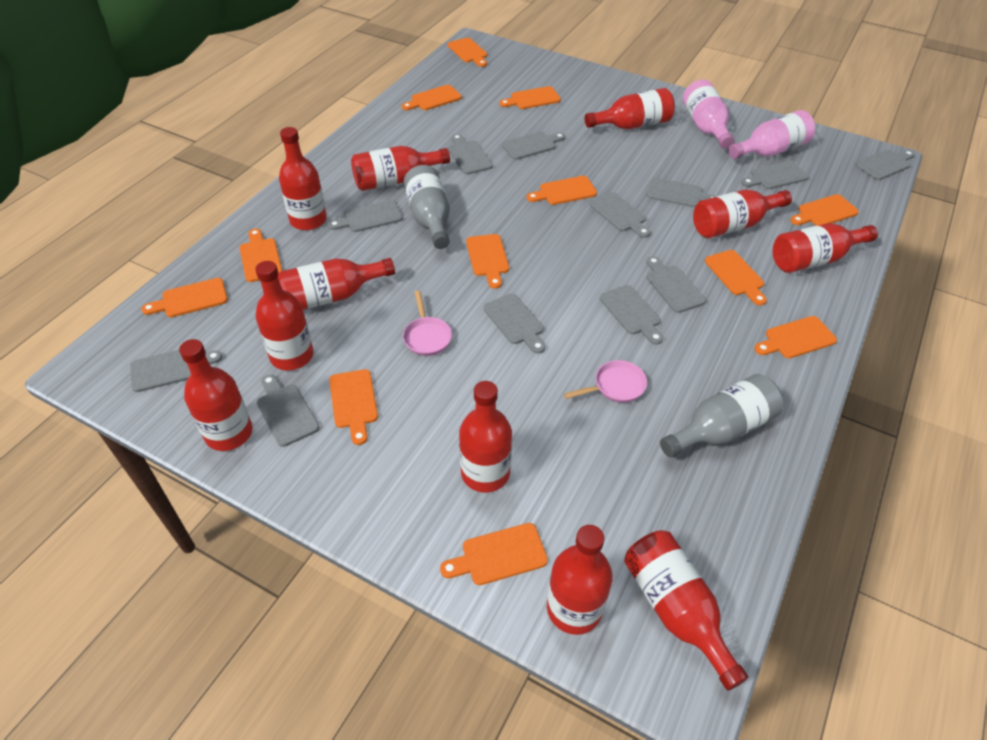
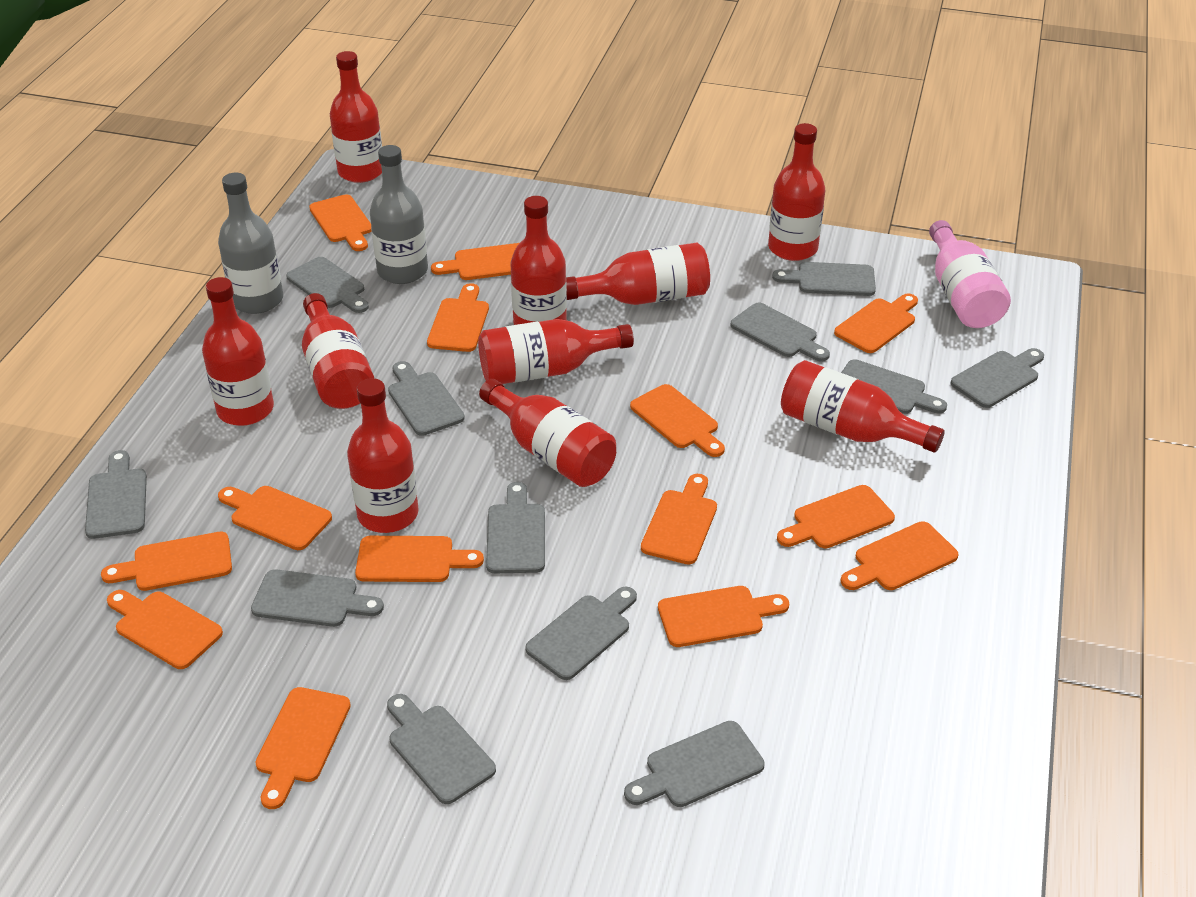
orange cutting board: [141,278,228,317] [240,229,282,282] [329,369,378,445] [402,85,462,110] [440,523,548,585] [448,38,487,67] [466,234,509,289] [499,86,561,109] [527,176,597,205] [705,250,767,306] [755,316,837,358] [790,194,859,226] = 12 -> [101,532,232,591] [107,590,223,669] [218,486,332,550] [255,687,351,809] [309,194,372,251] [355,536,484,582] [427,283,489,352] [431,243,519,280] [630,384,725,457] [641,474,717,565] [658,586,789,647] [777,485,895,548] [834,293,918,353] [841,521,959,590] = 14
pink bottle: [683,80,734,149] [728,110,815,159] = 2 -> [929,220,1011,328] = 1
pink pan: [403,291,452,356] [564,360,647,403] = 2 -> none = 0
red bottle: [179,339,253,451] [255,261,314,370] [278,258,395,310] [279,127,327,230] [351,146,450,191] [459,381,512,492] [547,525,613,635] [585,88,675,130] [624,530,748,691] [693,190,792,238] [773,223,878,273] = 11 -> [202,277,274,426] [302,293,374,409] [330,51,382,183] [347,378,419,533] [478,319,634,384] [479,379,616,487] [510,196,567,325] [566,243,710,305] [768,123,825,261] [781,360,945,453] = 10

